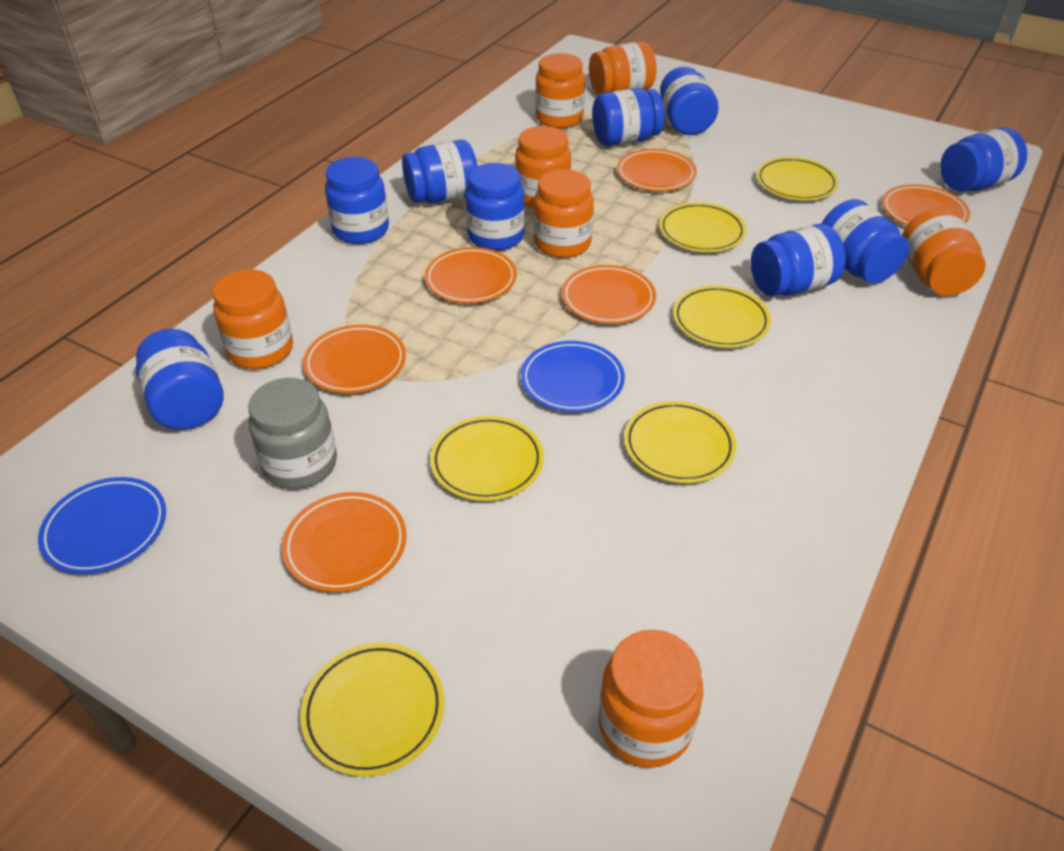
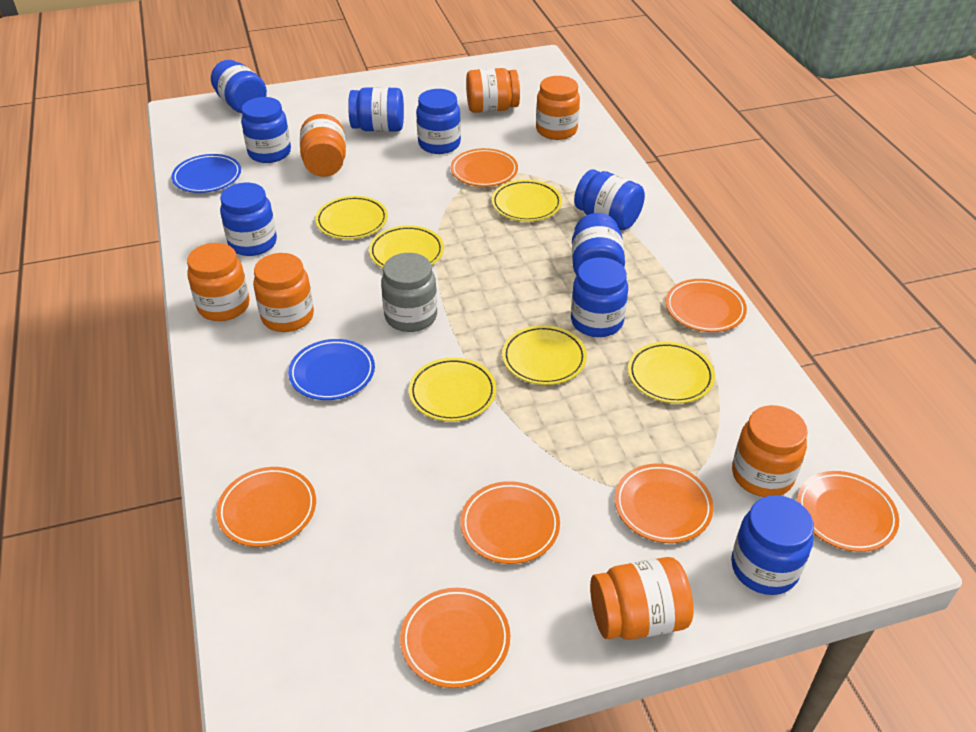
orange plate: [282,492,407,592] [303,325,406,393] [424,247,517,303] [562,265,656,324] [617,149,697,191] [882,184,970,225] = 6 -> [216,467,316,547] [400,588,510,688] [451,148,518,187] [460,481,560,564] [615,463,714,543] [666,279,747,332] [797,471,899,552] = 7

